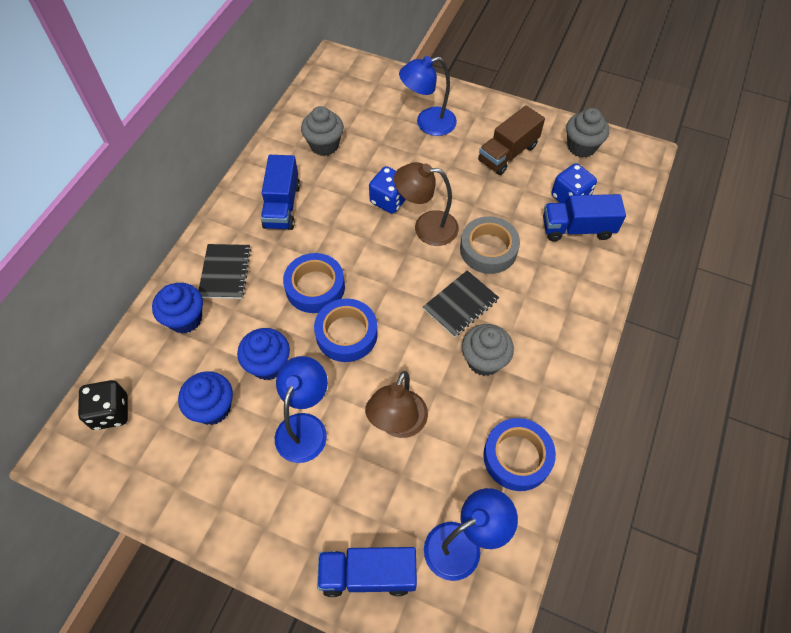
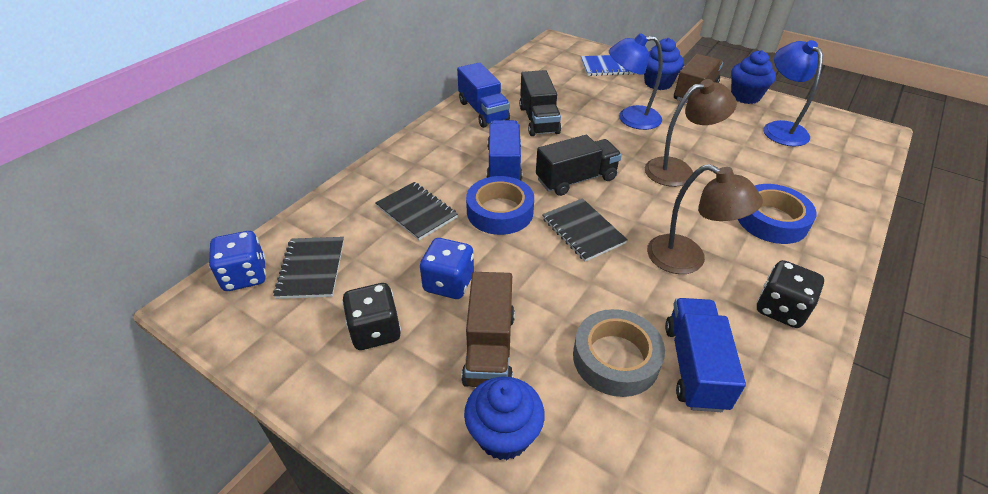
black dice: [78,380,128,430] = 1 -> [342,283,401,350] [757,260,824,328] = 2
black notebook: [199,244,251,299] [423,270,499,337] = 2 -> [273,237,344,299] [375,182,458,240] [542,198,628,262] = 3
black truck: none = 0 -> [519,70,561,136] [536,135,622,196] = 2
blue lamp: [275,356,328,463] [399,56,457,136] [424,488,518,581] = 3 -> [609,33,663,130] [763,40,823,146] = 2
blue notebook: none = 0 -> [581,55,636,76] = 1
blue tape: [283,253,345,313] [314,298,378,362] [483,418,556,491] = 3 -> [466,176,534,235] [738,184,817,244] = 2
brown truck: [478,105,545,175] = 1 -> [461,272,515,387] [674,54,723,103] = 2
grey cupcake: [301,106,344,156] [462,324,514,376] [566,108,609,158] = 3 -> none = 0

